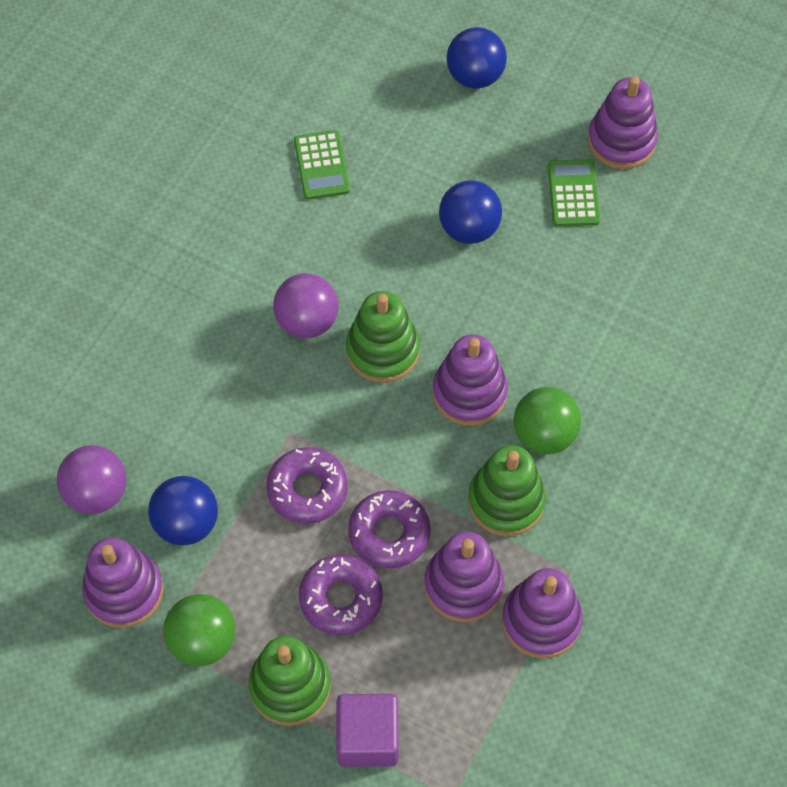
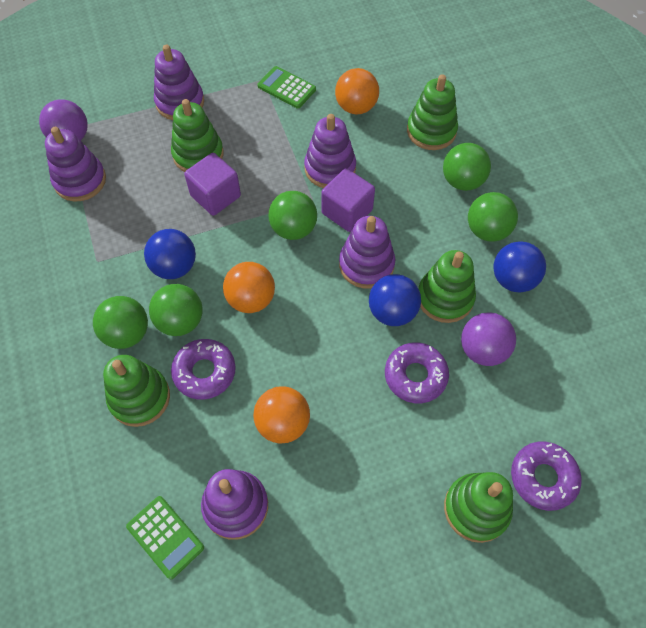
green ball: [163,594,235,666] [513,387,581,454] = 2 -> [93,296,148,349] [149,284,203,336] [268,191,317,240] [443,143,491,191] [468,192,518,242] = 5
green stacking toy: [248,636,331,726] [346,291,420,383] [468,445,546,536] = 3 -> [103,355,170,427] [171,99,224,172] [407,74,458,150] [418,250,476,323] [444,472,513,543] = 5
orange ball: none = 0 -> [223,262,275,313] [253,386,310,443] [335,68,379,115] = 3
purple cube: [336,694,399,767] = 1 -> [184,153,241,216] [321,168,375,232] = 2

